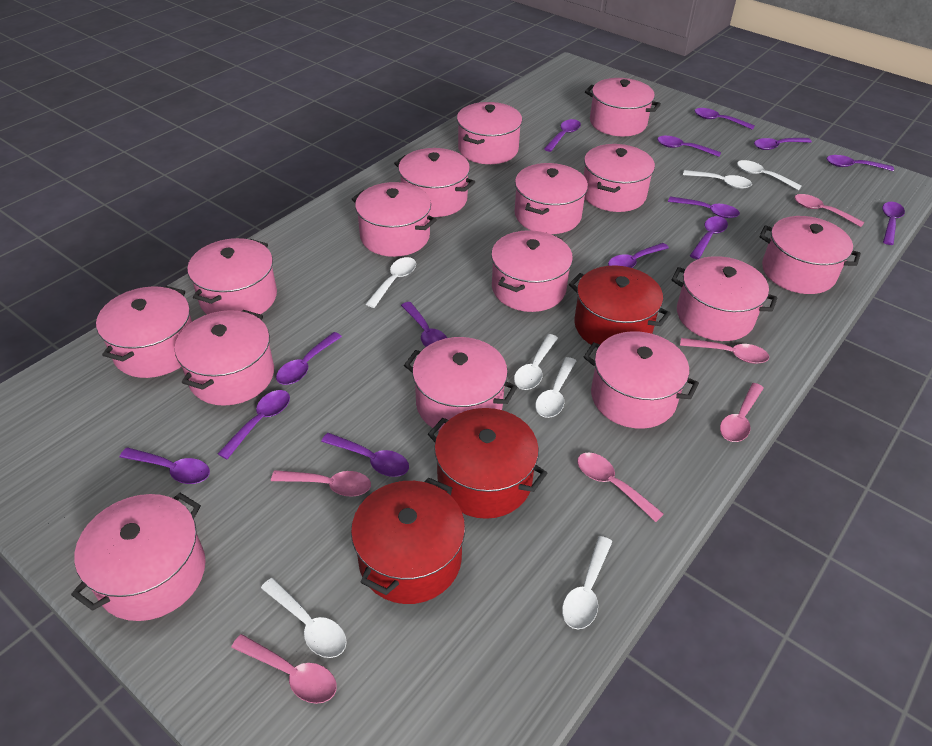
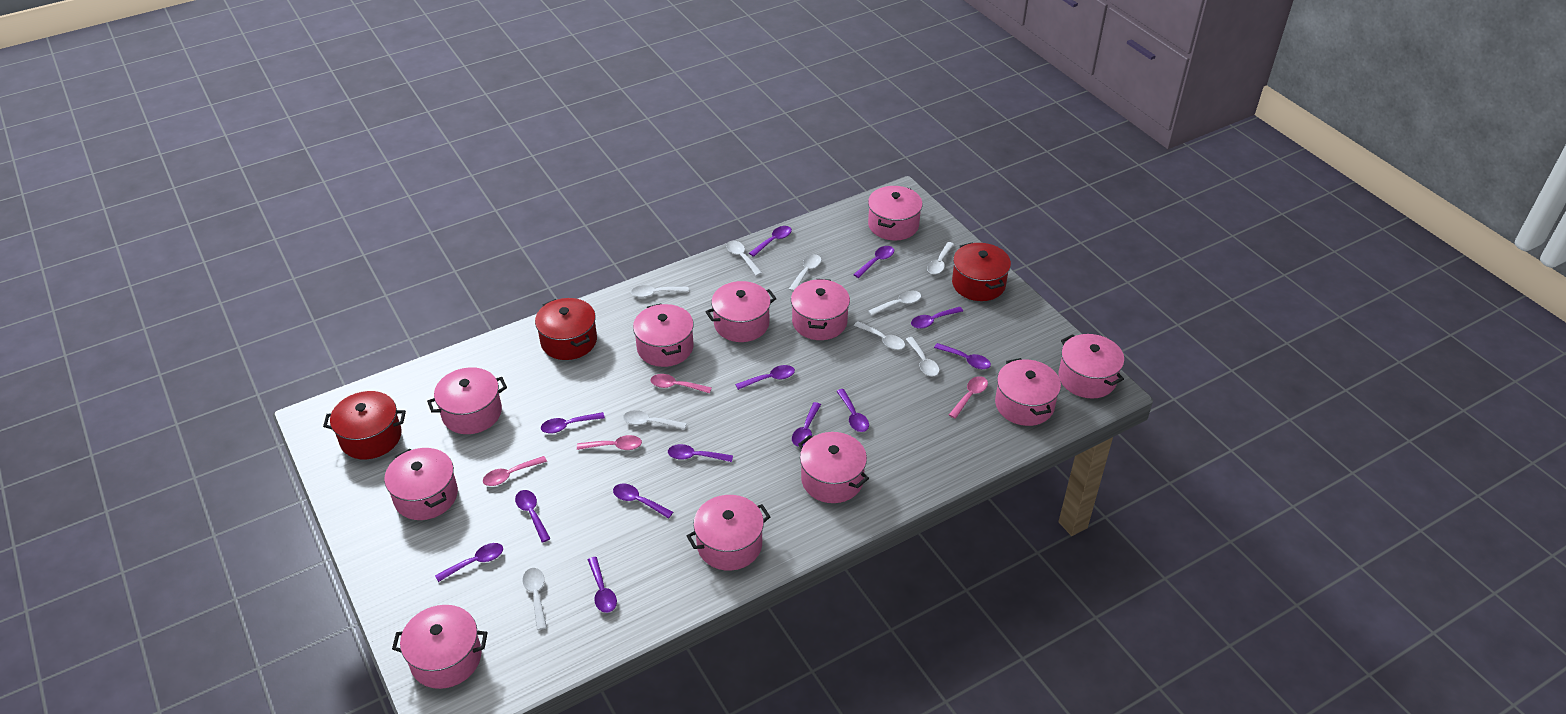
pink pot: [71,493,206,621] [96,286,192,378] [175,310,274,406] [187,238,277,314] [352,182,437,257] [394,148,475,217] [404,337,517,431] [457,102,522,164] [491,230,573,312] [515,163,588,234] [584,144,655,212] [584,331,699,429] [585,78,661,136] [671,256,777,341] [759,216,861,294] = 15 -> [384,448,458,520] [392,605,488,689] [427,367,507,434] [633,303,694,367] [687,495,771,571] [705,281,777,342] [791,279,850,340] [798,432,869,503] [868,186,923,241] [995,358,1061,426] [1058,334,1124,398] = 11
pink spoon: [231,634,337,704] [271,470,371,497] [577,453,664,522] [680,338,769,364] [720,383,764,442] [794,194,865,227] = 6 -> [483,456,547,486] [577,435,642,450] [650,374,712,393] [949,376,988,419] = 4
purple spoon: [120,447,210,484] [218,390,290,459] [276,332,342,385] [321,433,409,477] [401,302,447,347] [544,119,581,152] [608,243,669,268] [657,136,721,157] [668,196,740,218] [690,216,728,259] [695,108,755,130] [754,138,812,150] [827,155,894,171] [882,202,905,245] = 14 -> [435,543,503,582] [515,490,551,543] [541,412,605,433] [588,557,617,613] [613,483,673,519] [668,444,733,462] [735,365,795,390] [749,226,792,257] [792,402,821,447] [836,389,869,432] [853,246,894,278] [911,307,963,329] [934,343,991,369] = 13
white spoon: [261,578,347,658] [366,257,416,308] [514,334,558,390] [535,357,576,418] [562,536,612,629] [683,170,752,189] [737,160,802,190] = 7 -> [523,568,547,630] [623,410,686,430] [631,285,689,298] [726,241,762,276] [789,254,821,291] [854,321,905,350] [868,290,921,316] [906,337,939,376] [927,242,954,275] = 9

